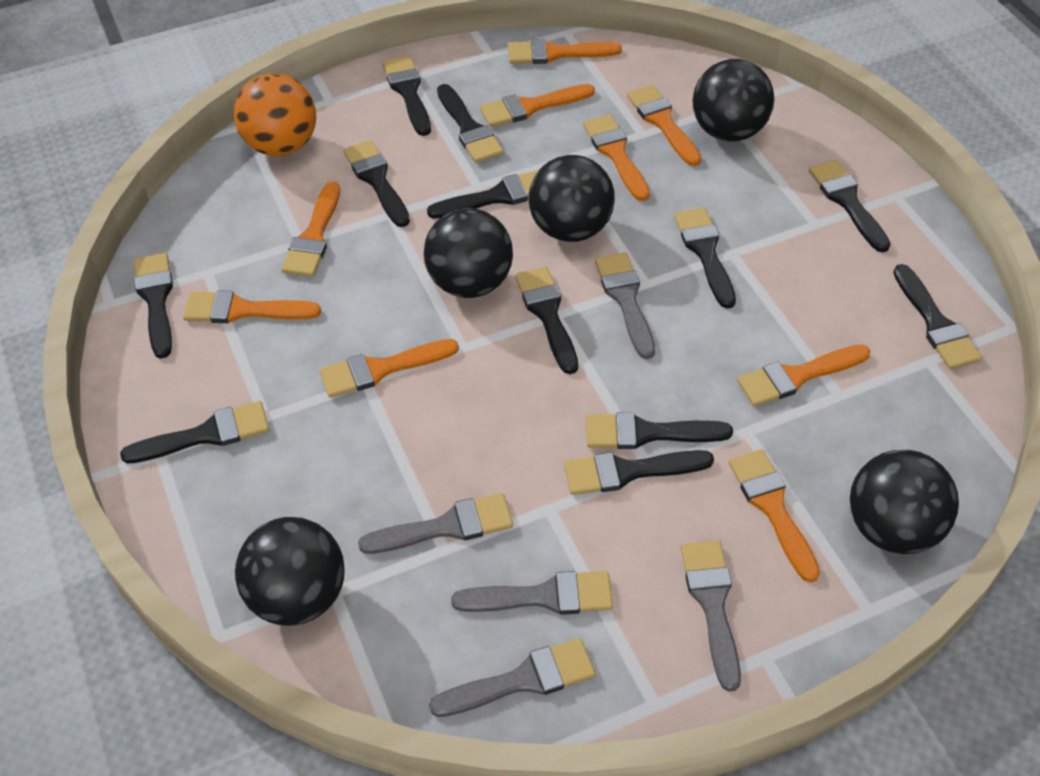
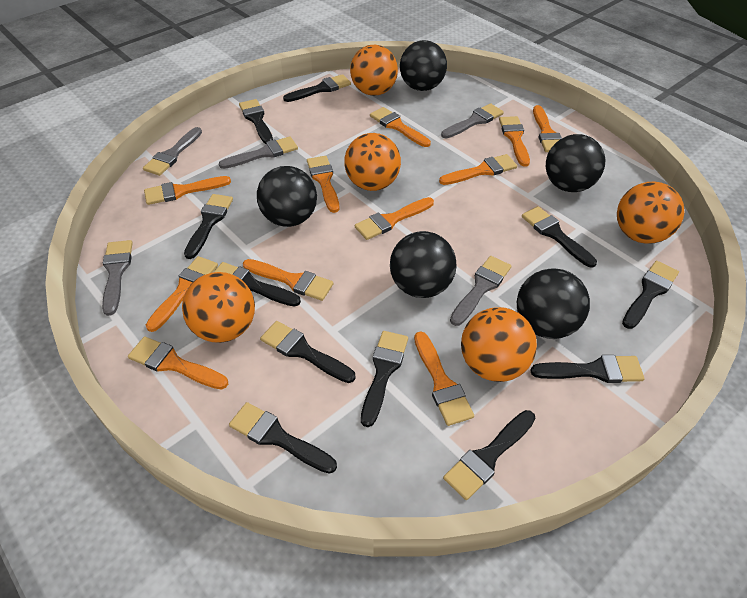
black brush: [120,401,269,464] [133,253,173,359] [343,140,410,227] [382,55,431,136] [427,170,539,219] [437,84,504,163] [515,267,578,374] [564,450,714,495] [586,412,733,449] [674,208,736,309] [809,160,891,252] [893,264,982,369] = 12 -> [184,194,233,259] [214,262,301,307] [229,402,337,474] [239,99,273,144] [260,321,356,383] [283,74,351,102] [361,331,408,427] [443,410,536,500] [522,206,597,268] [530,355,645,383] [622,261,679,329] = 11
orange ball: [234,73,316,156] = 1 -> [182,272,255,343] [345,133,401,191] [350,45,398,96] [461,307,537,382] [617,181,684,244] = 5
orange brush: [183,290,321,323] [281,182,340,277] [320,339,459,398] [480,84,595,127] [508,39,622,64] [583,114,650,201] [627,85,701,166] [729,449,820,583] [737,344,870,406] = 9 -> [128,337,228,390] [144,176,231,205] [146,256,218,332] [243,259,334,301] [307,156,339,213] [355,197,434,240] [370,107,431,147] [414,331,474,426] [439,154,517,185] [499,116,530,167] [533,105,562,152] = 11

